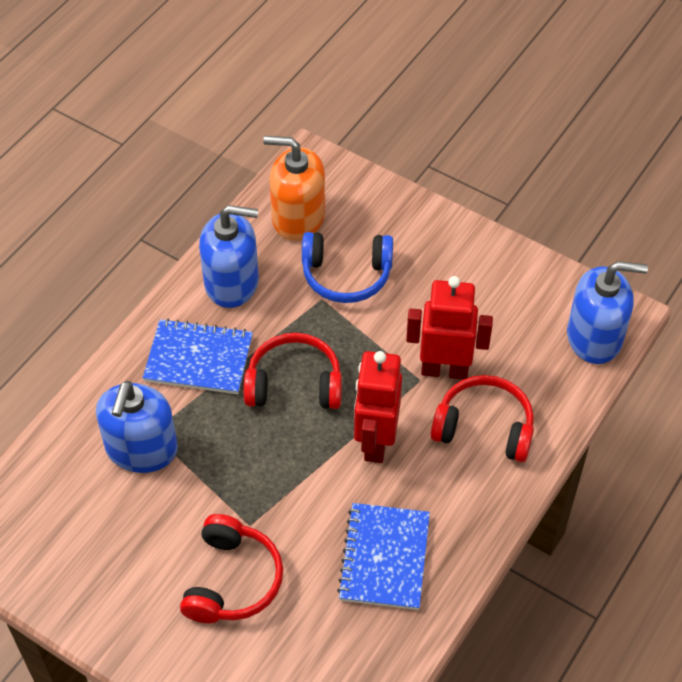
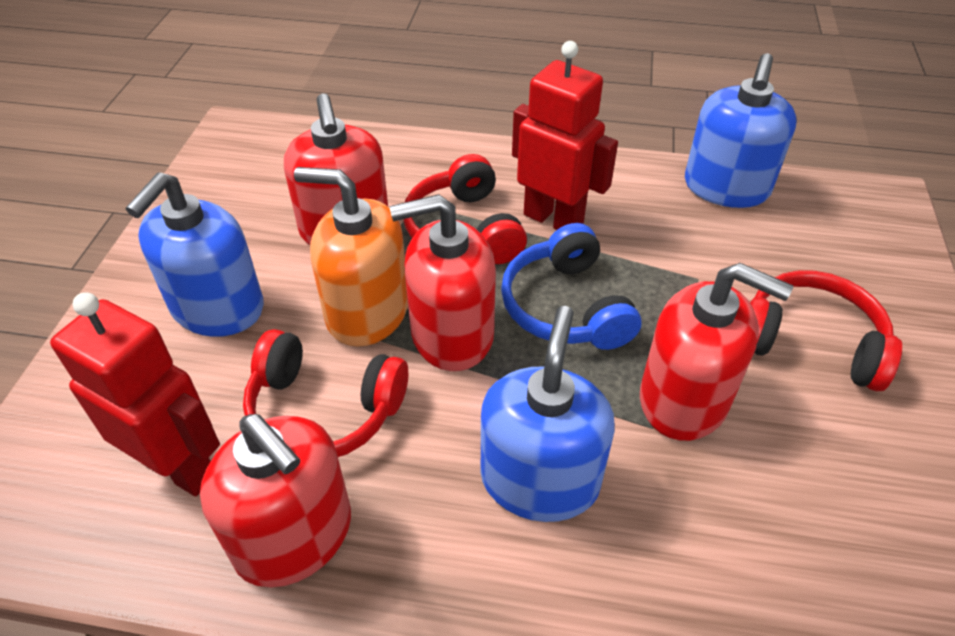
blue notebook: [143,319,253,394] [337,503,430,610] = 2 -> none = 0
red soap dispenser: none = 0 -> [200,414,351,587] [284,93,388,245] [390,194,496,371] [640,263,793,441] = 4

